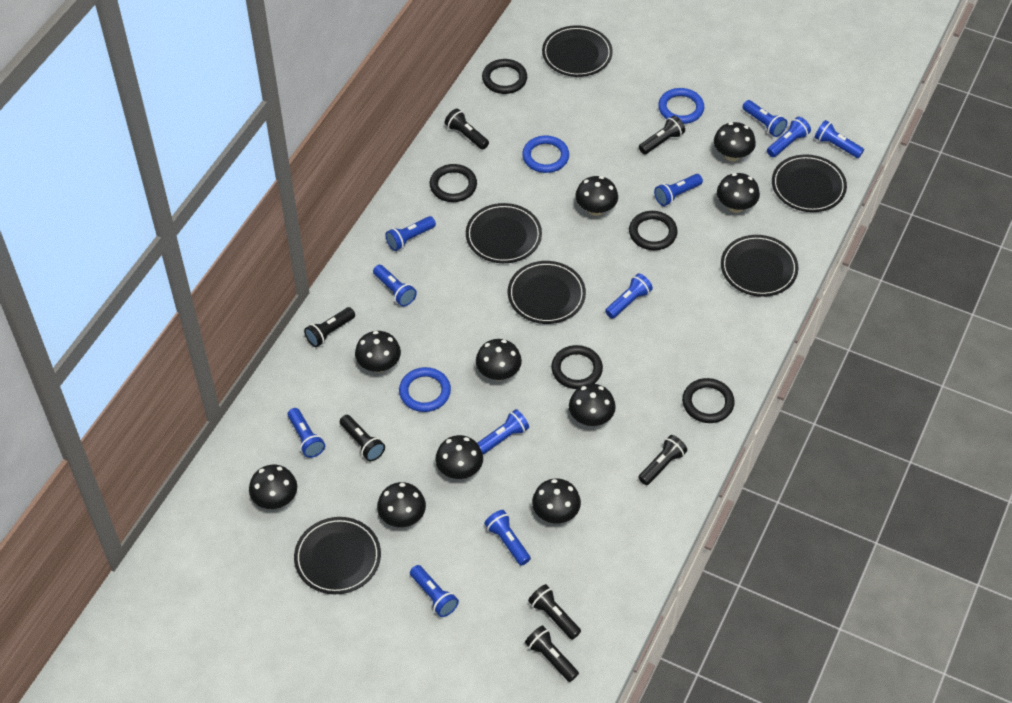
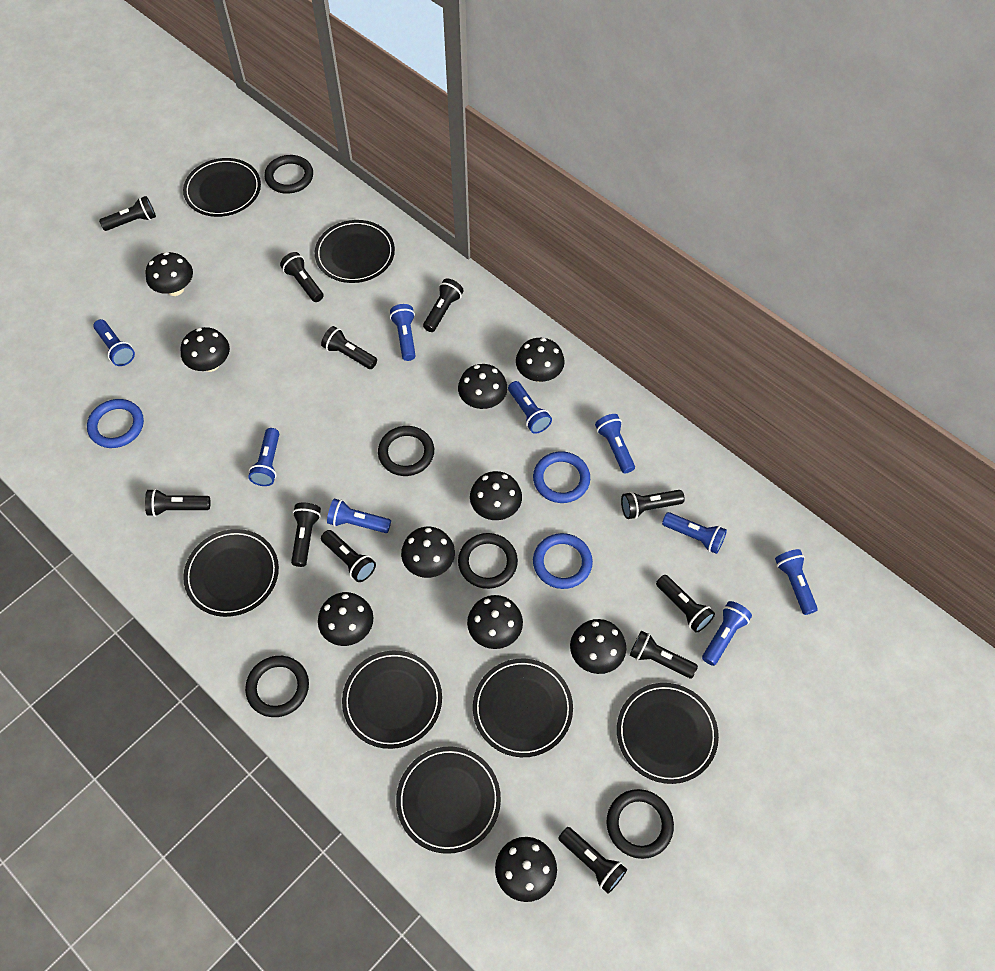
black flashlight: [304,307,355,347] [340,415,385,461] [445,108,489,150] [525,626,579,682] [528,584,581,640] [638,435,687,485] [639,116,685,154] = 7 -> [99,196,156,231] [145,489,210,517] [280,252,324,302] [291,503,321,567] [321,326,377,369] [321,530,376,582] [423,278,464,332] [558,827,627,894] [621,490,685,519] [630,631,698,678] [656,575,715,633] = 11
black plate: [294,517,381,594] [466,203,542,263] [508,261,586,324] [542,25,613,77] [721,235,799,297] [772,154,847,212] = 6 -> [183,158,261,217] [183,529,279,617] [315,220,395,283] [342,651,442,749] [396,746,501,854] [473,659,573,757] [617,683,719,784] = 7
blue flashlight: [287,408,325,458] [373,265,417,307] [385,216,436,251] [410,565,459,617] [477,409,529,454] [484,510,531,566] [605,273,653,319] [654,174,703,206] [743,100,787,137] [767,117,811,157] [814,120,864,158] = 11 -> [93,319,135,366] [248,428,279,486] [327,499,391,533] [390,304,416,361] [508,381,552,434] [595,414,635,474] [662,512,727,554] [702,601,752,666] [775,549,818,615] = 9

